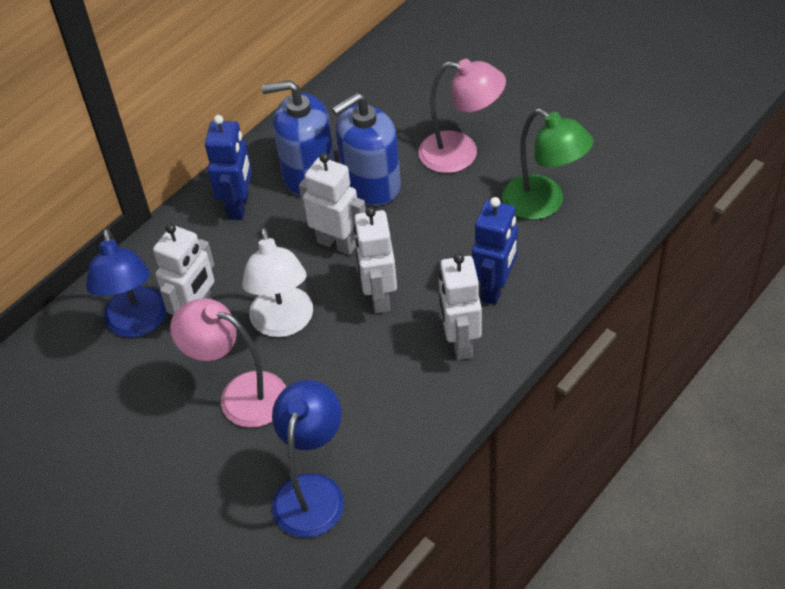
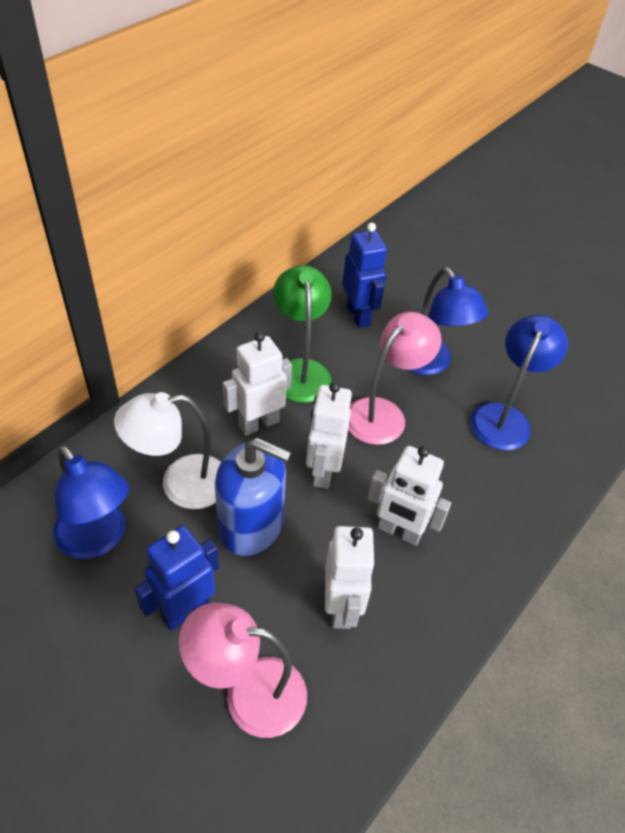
blue lamp: [86,228,167,338] [272,380,344,538] = 2 -> [53,445,129,559] [409,268,489,375] [470,314,568,450] = 3
blue soap dispenser: [262,80,335,196] [332,92,401,206] = 2 -> [215,438,291,556] = 1

